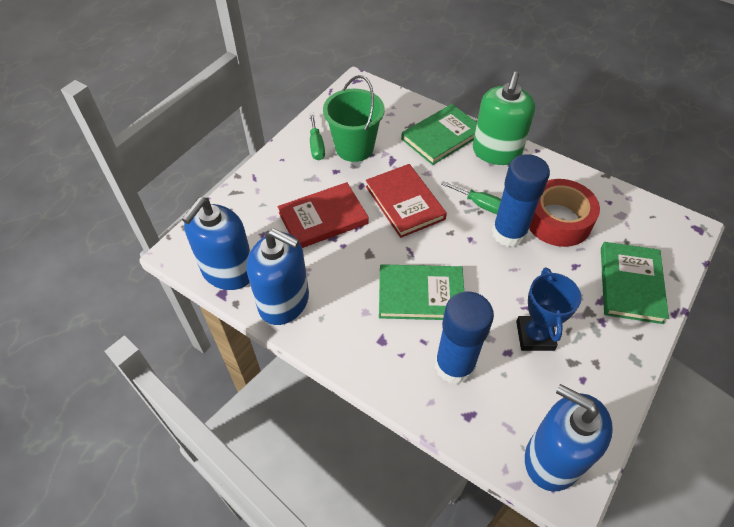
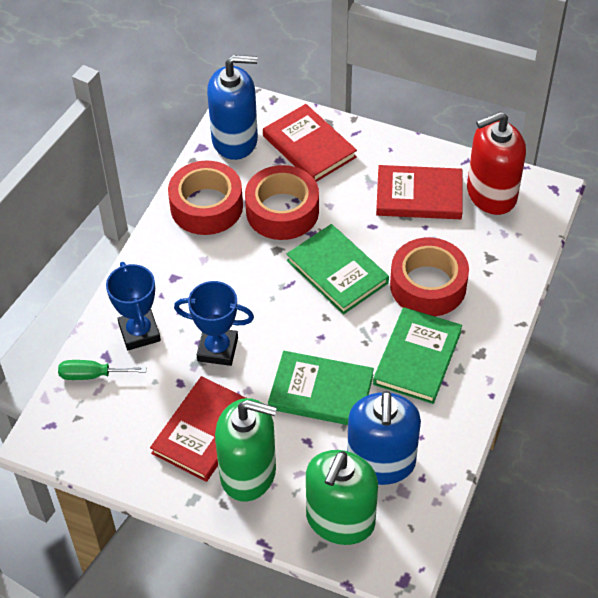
blue glue stick: [435,292,494,385] [492,154,550,247] = 2 -> none = 0
blue soap dispenser: [182,197,251,290] [247,228,309,325] [525,384,613,491] = 3 -> [207,55,258,160] [347,391,421,485] = 2
blue trophy: [516,268,581,351] = 1 -> [106,262,161,350] [174,281,254,366] = 2
green bucket: [323,75,385,162] = 1 -> none = 0
green screwdriver: [309,113,325,160] [441,181,501,214] = 2 -> [58,360,146,380] = 1
green soap dispenser: [473,72,535,165] = 1 -> [215,398,277,502] [306,450,378,545] = 2
red book: [278,182,369,248] [366,164,447,238] = 2 -> [150,376,246,482] [263,104,357,182] [376,165,463,219] = 3
red soap dispenser: none = 0 -> [467,111,526,215] = 1
red tape: [529,179,600,247] = 1 -> [168,160,243,235] [245,165,319,240] [390,237,469,316] = 3

